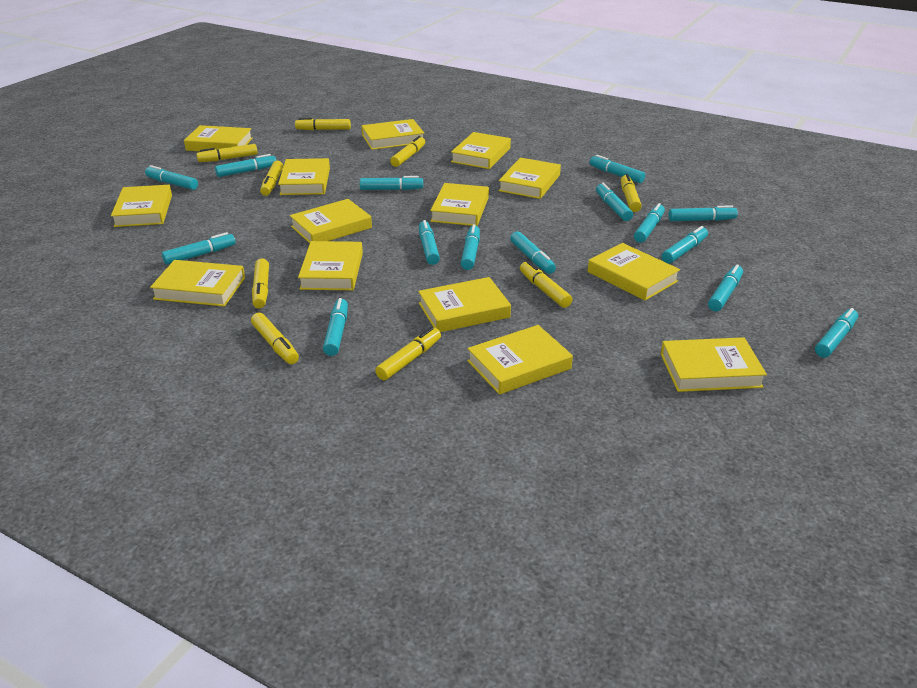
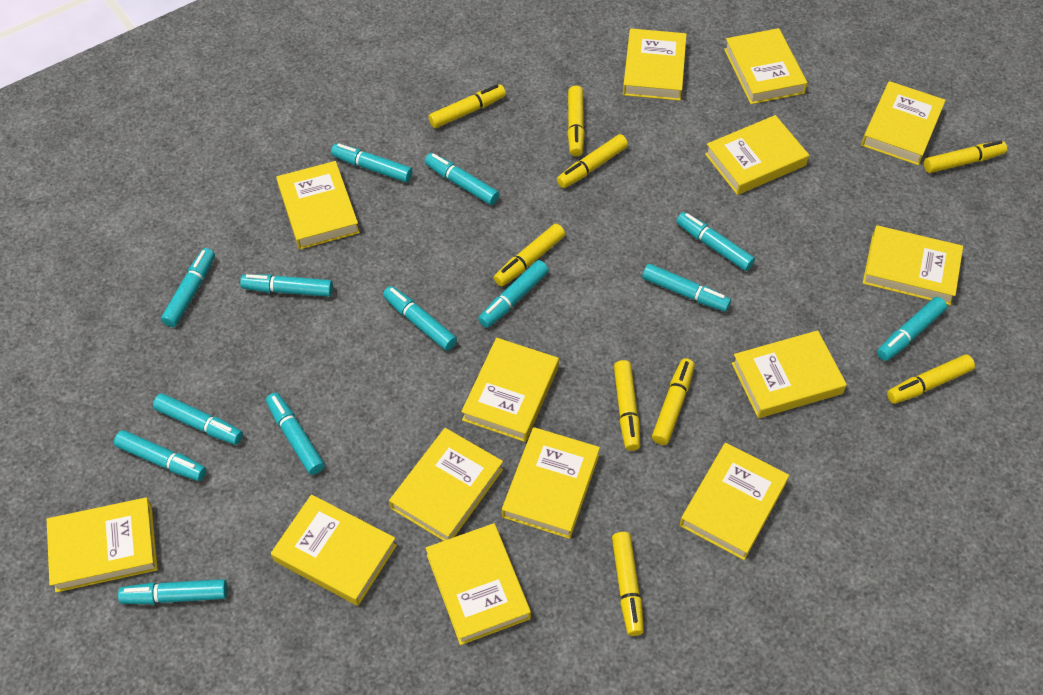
turquoise marker: [145,165,198,190] [162,232,236,265] [215,154,277,177] [323,298,348,356] [360,176,423,190] [419,220,440,265] [461,224,480,270] [510,231,556,274] [590,155,645,183] [596,183,633,221] [634,203,665,243] [662,226,708,264] [668,205,738,221] [708,264,743,311] [815,308,858,358] = 15 -> [114,430,206,481] [118,579,228,604] [153,394,243,445] [161,248,215,327] [240,274,333,297] [266,393,325,475] [331,143,413,182] [383,286,457,351] [425,153,499,205] [478,260,549,328] [642,264,731,312] [676,212,755,271] [877,297,947,361] = 13

